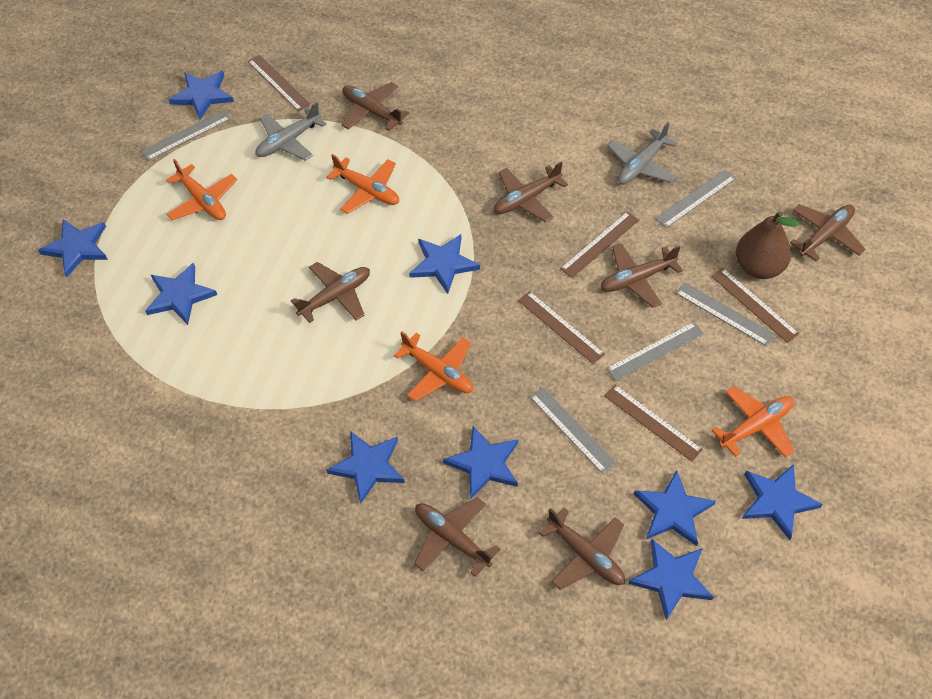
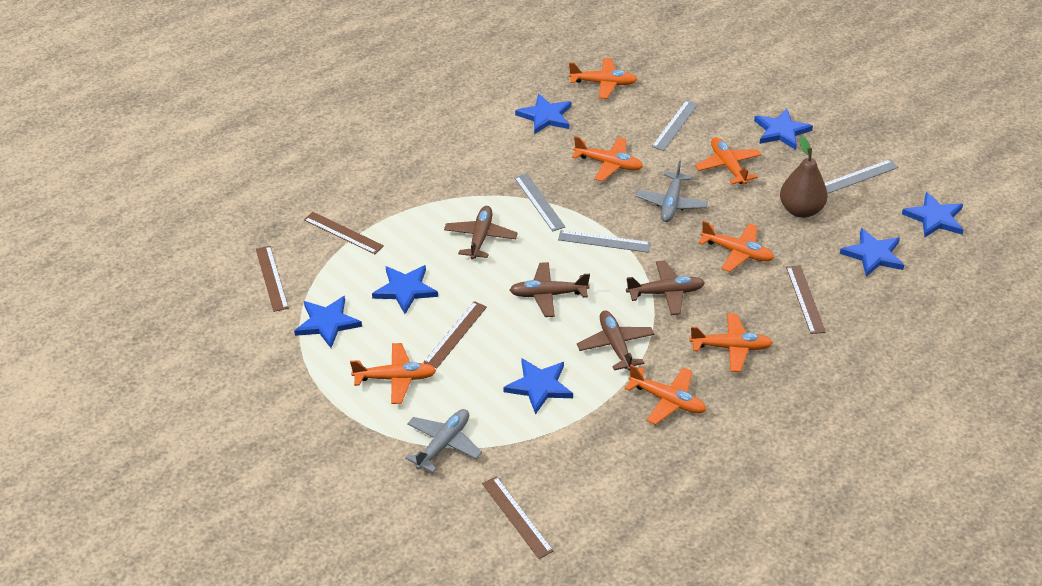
blue star: [38,219,108,277] [145,263,217,325] [169,71,234,120] [326,431,405,504] [409,234,480,294] [443,426,518,499] [628,539,714,620] [634,470,716,546] [742,464,823,540] = 9 -> [294,296,362,348] [372,265,438,314] [503,358,573,415] [515,94,571,134] [754,109,813,150] [840,228,904,277] [902,192,964,238] = 7
brown plane: [291,262,370,323] [341,82,409,131] [414,497,500,577] [494,162,568,222] [539,507,625,590] [600,243,683,308] [790,204,866,262] = 7 -> [444,206,518,260] [510,262,590,317] [577,311,654,371] [626,260,705,315] = 4
grey ruler: [141,110,231,161] [530,387,616,474] [606,322,704,381] [655,169,736,228] [676,282,775,346] = 5 -> [514,174,565,231] [558,230,651,253] [652,100,698,151] [825,159,898,194] = 4
orange plane: [166,159,237,220] [326,154,399,214] [394,332,473,402] [712,386,794,458] = 4 -> [350,343,437,404] [569,58,638,99] [572,136,643,182] [625,365,706,425] [689,313,773,372] [695,137,762,184] [698,221,774,272] = 7

